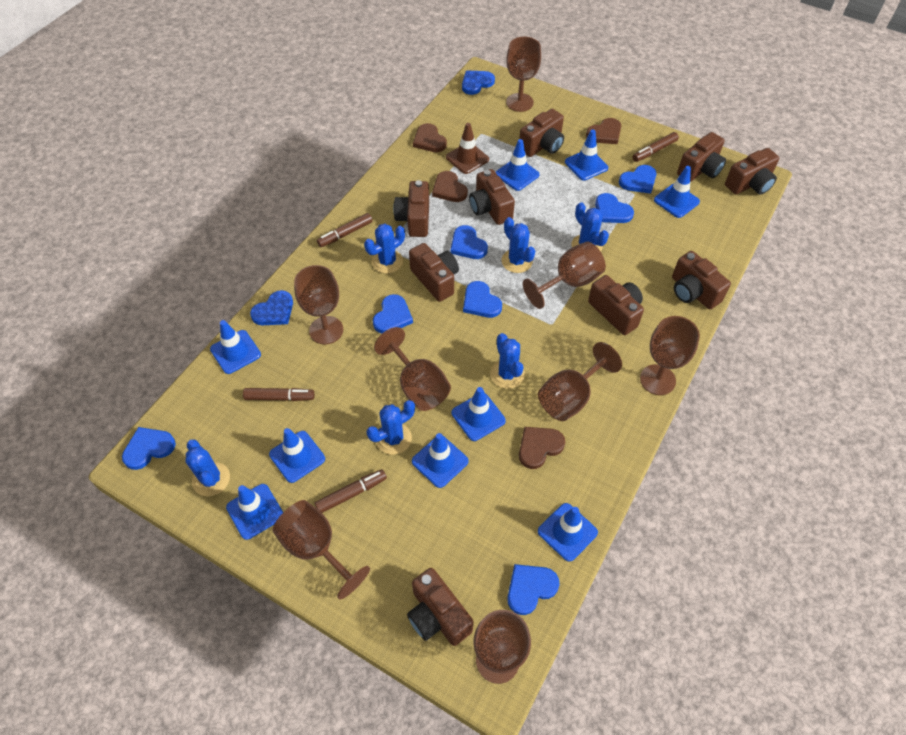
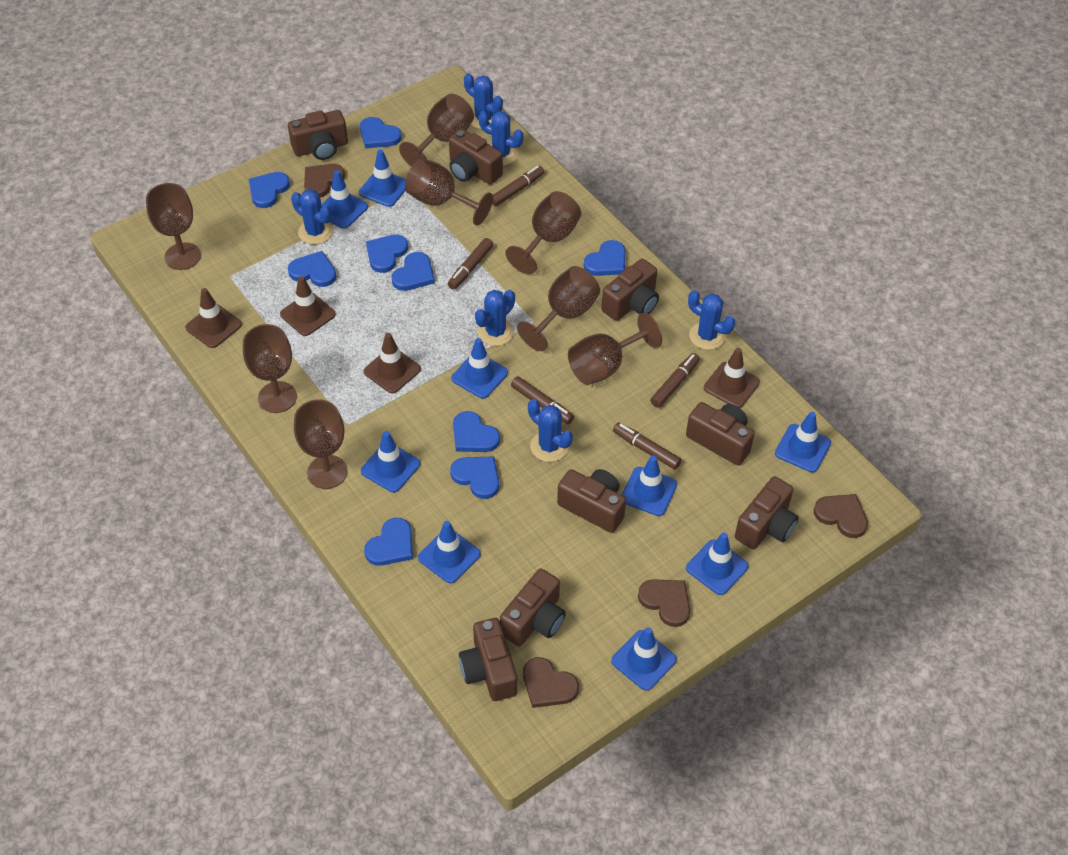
brown camera: [393,180,429,237] [407,568,474,646] [409,243,459,302] [469,169,515,225] [519,109,564,157] [588,275,644,335] [672,251,731,309] [677,132,726,182] [725,148,779,195] = 9 -> [288,110,348,160] [449,129,503,185] [459,618,517,701] [500,568,566,646] [557,469,626,533] [601,259,659,321] [686,402,755,465] [735,476,799,550] = 8
brown marker: [243,388,314,401] [314,469,387,513] [317,213,373,247] [632,132,679,162] = 4 -> [448,238,493,290] [492,166,544,206] [511,376,574,424] [613,423,682,470] [650,353,700,408] = 5
brown traffic cone: [446,123,489,174] = 1 -> [185,288,242,348] [280,276,336,336] [364,333,421,394] [704,348,760,408] = 4

